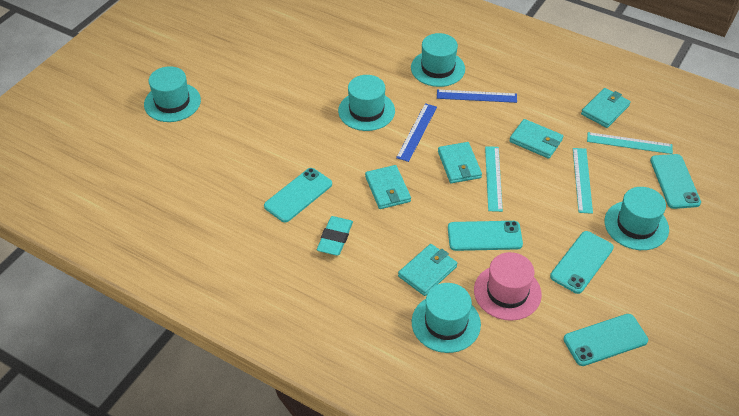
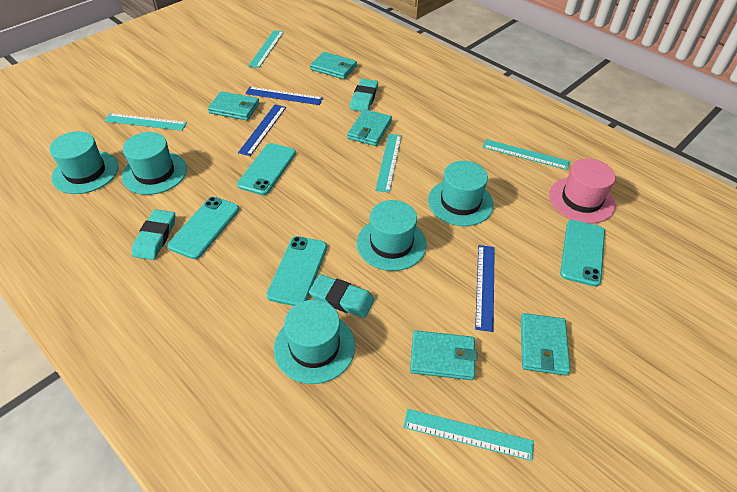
blue ruler: [396,103,437,162] [437,89,517,103] = 2 -> [238,105,286,156] [245,87,323,105] [475,245,495,332] = 3
turquoise eraser: [317,216,353,255] = 1 -> [132,209,175,260] [309,274,375,318] [350,79,378,112] = 3
turquoise phone: [264,168,332,222] [448,221,523,251] [550,231,614,294] [563,314,648,366] [650,154,701,209] = 5 -> [167,197,239,259] [237,143,296,195] [266,236,327,306] [560,220,605,287] = 4
turquoise ruler: [485,146,503,212] [573,148,593,214] [587,132,673,154] = 3 -> [104,113,187,131] [248,30,284,68] [375,134,402,193] [403,409,534,461] [482,139,570,170] = 5

